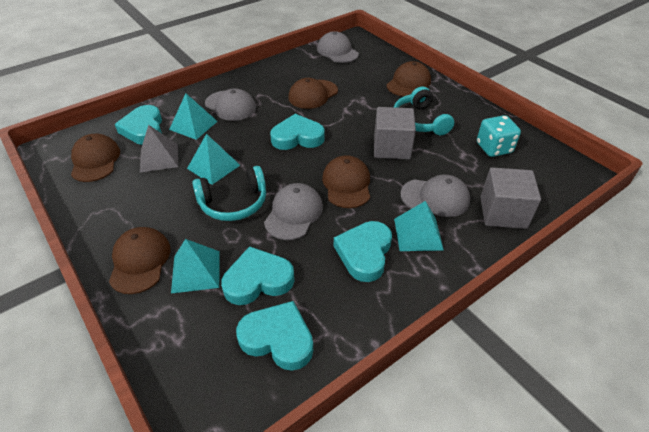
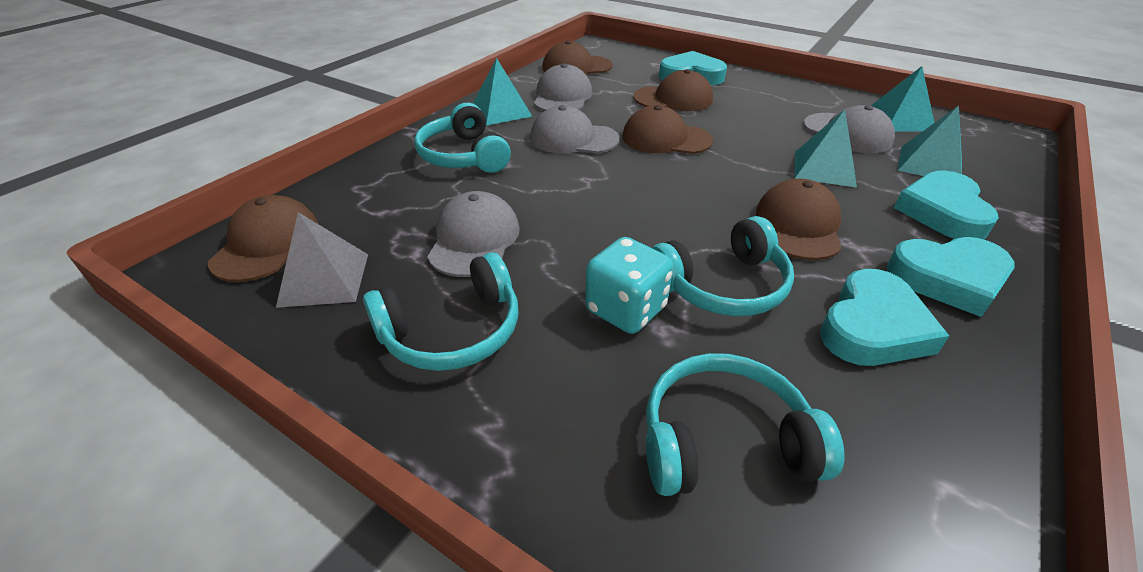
grey cube: [374,107,416,159] [480,167,541,229] = 2 -> none = 0
turquoise headphones: [192,166,266,221] [394,86,454,135] = 2 -> [363,252,519,371] [414,103,511,173] [646,353,845,496] [652,216,794,316] = 4
turquoise heart: [115,105,162,145] [221,246,294,305] [236,301,313,371] [270,114,325,150] [334,221,392,282] = 5 -> [659,51,727,85] [820,269,949,366] [887,237,1014,317] [894,171,999,240] = 4

